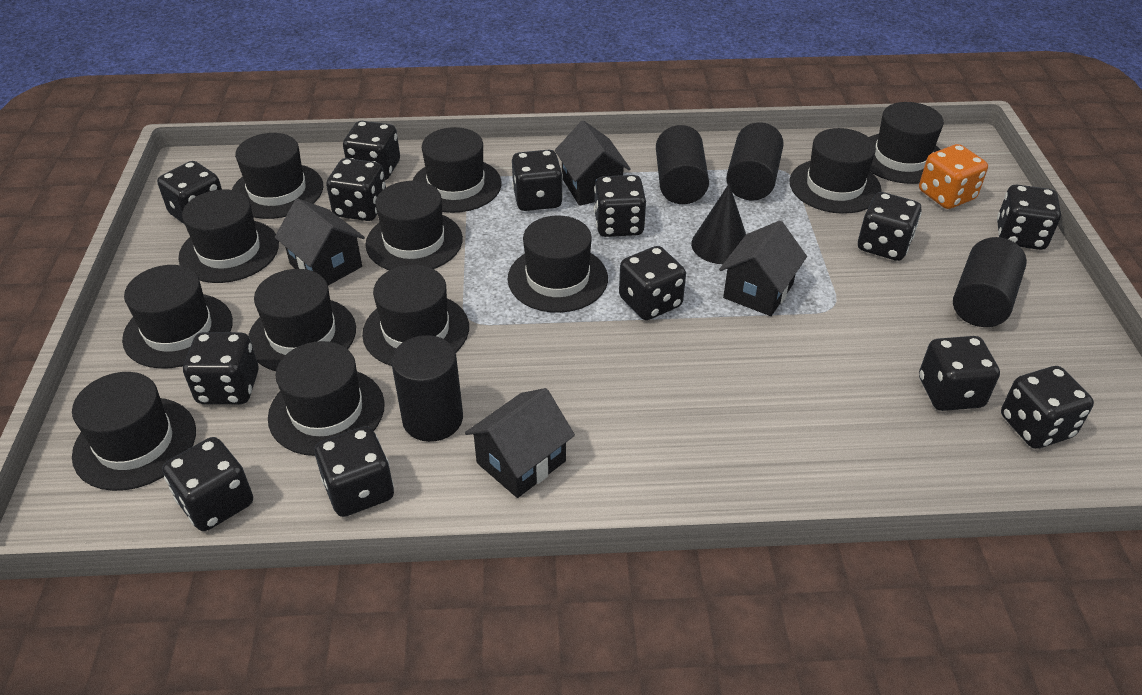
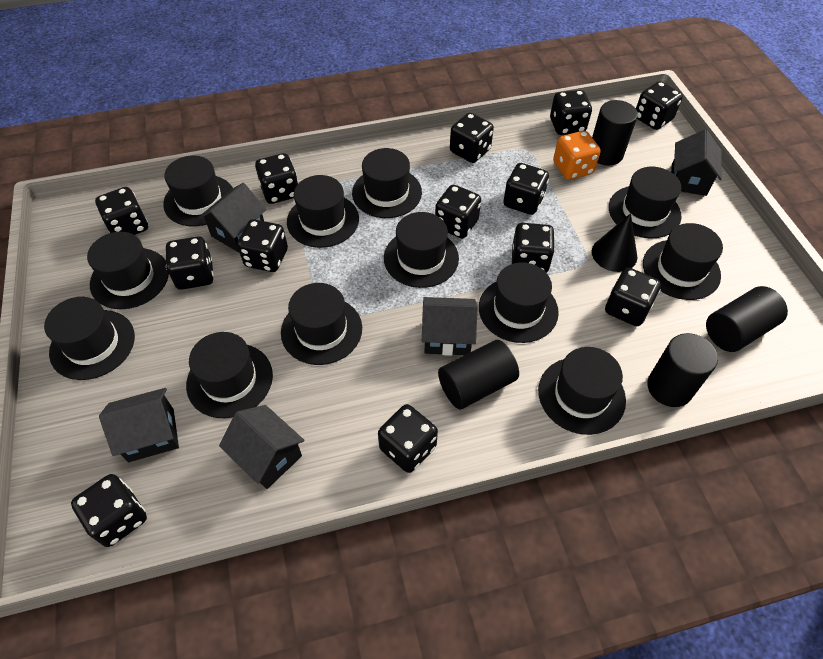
black house: [275,198,365,285] [465,388,575,498] [555,120,631,206] [719,221,807,316] = 4 -> [99,388,179,462] [199,183,267,252] [219,405,304,489] [422,297,478,356] [671,129,722,196] = 5

